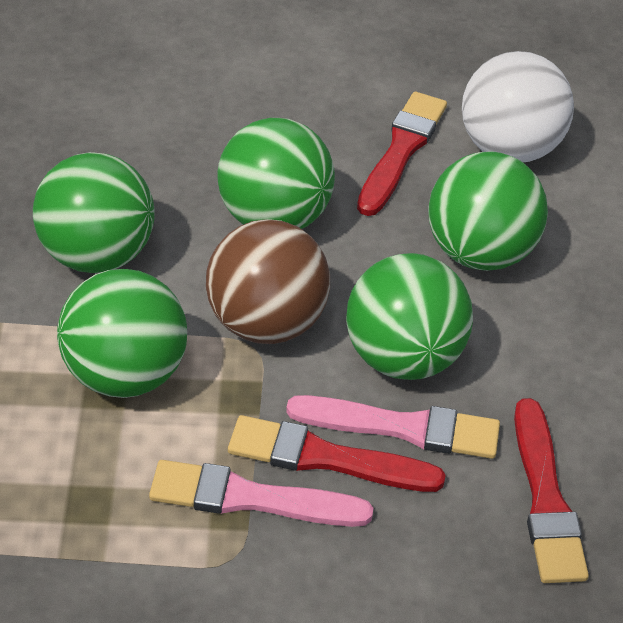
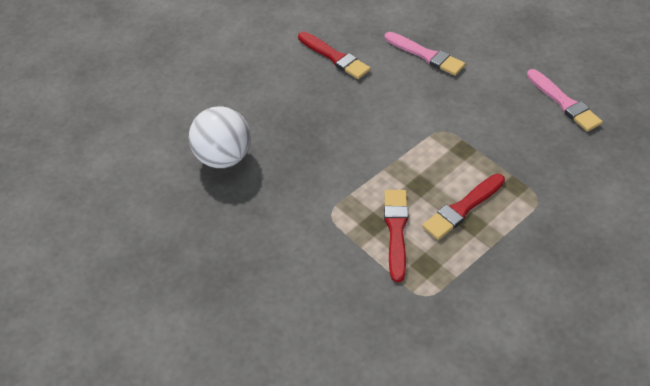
brown ball: [206,219,330,344] = 1 -> none = 0
green ball: [33,152,155,273] [57,269,187,398] [218,118,335,229] [346,253,473,380] [428,151,548,271] = 5 -> none = 0

